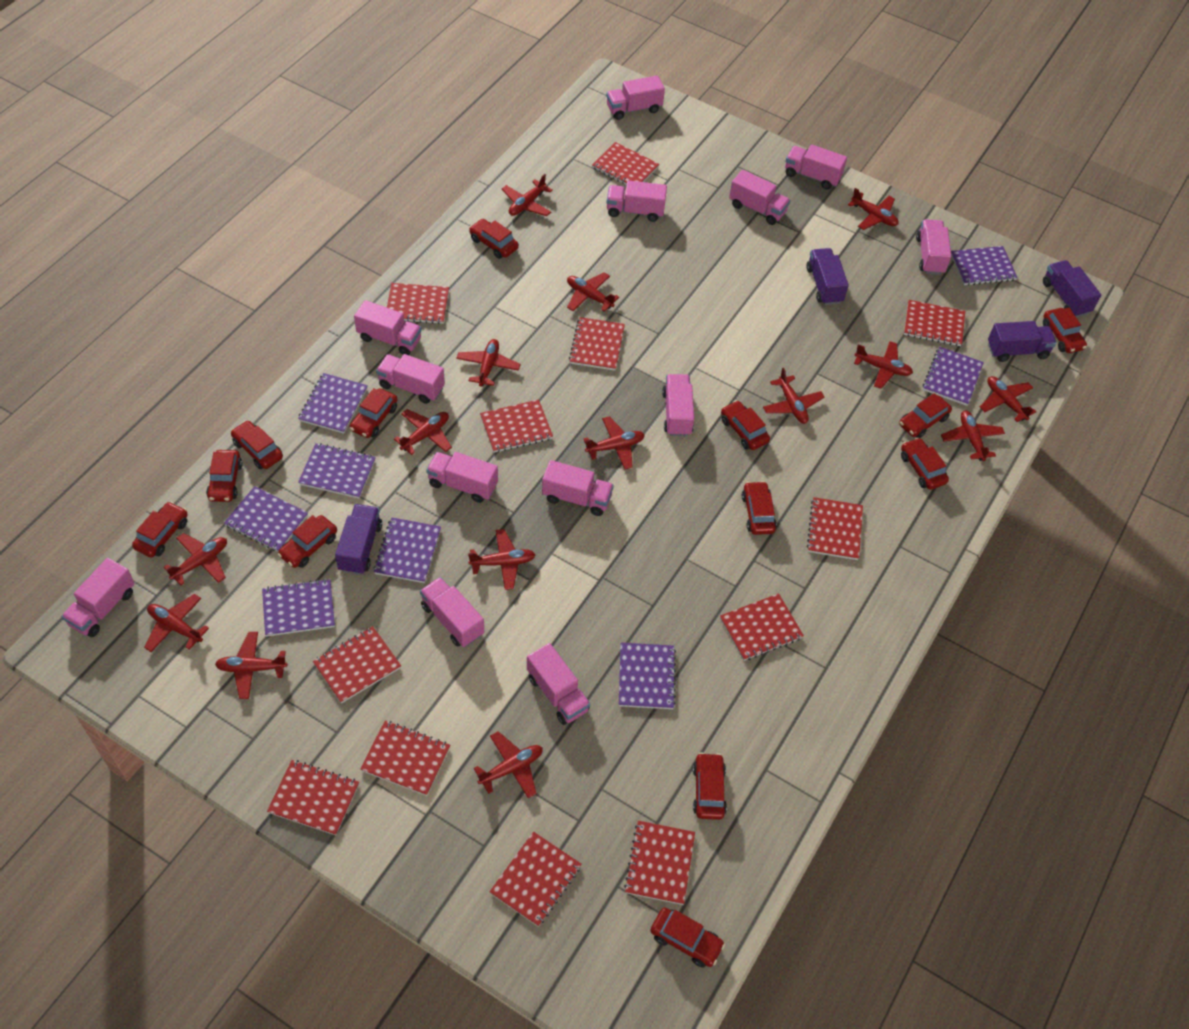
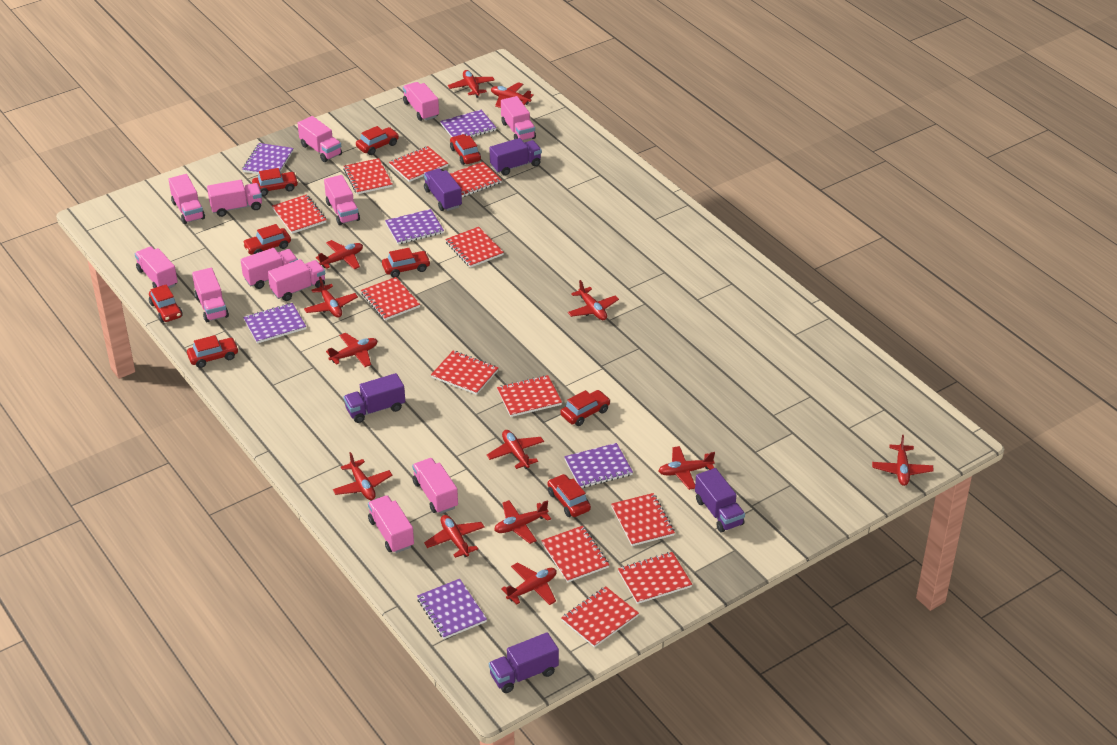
pink truck: [61,558,135,637] [354,300,422,355] [376,354,445,404] [420,577,484,647] [426,452,498,503] [527,643,590,725] [542,460,614,516] [606,75,665,120] [607,180,667,222] [662,374,694,436] [729,170,790,225] [785,145,847,189] [916,219,951,275] = 13 -> [135,246,178,288] [169,174,205,224] [192,268,229,322] [207,180,262,217] [241,248,298,289] [268,259,325,301] [298,116,342,162] [324,175,360,225] [368,495,414,553] [403,82,439,121] [412,458,458,514] [501,96,536,141] = 12
purple notebook: [224,486,308,552] [262,579,335,637] [298,373,368,433] [298,443,376,498] [373,517,441,583] [619,643,676,709] [923,347,984,406] [951,246,1018,286] = 8 -> [242,143,293,174] [243,303,306,344] [385,209,444,244] [417,579,487,639] [440,110,497,138] [564,443,633,488] = 6
purple truck: [335,504,382,575] [806,248,849,305] [988,321,1057,362] [1043,260,1101,317] = 4 -> [344,373,405,423] [424,168,462,211] [489,632,559,693] [490,138,542,176] [695,468,745,533] = 5
red car: [132,502,188,558] [206,450,243,502] [231,420,283,469] [278,515,337,568] [350,388,398,438] [469,219,519,259] [650,908,725,968] [693,752,727,820] [721,400,770,450] [742,481,777,535] [899,393,952,438] [901,437,949,490] [1043,308,1087,353] = 13 -> [149,284,183,322] [187,335,239,368] [242,224,291,255] [252,168,298,196] [356,126,399,155] [382,248,431,278] [450,134,481,165] [548,474,591,517] [560,390,611,426] = 9
red plane: [144,594,209,652] [164,533,227,586] [215,632,287,699] [394,409,452,455] [456,339,521,387] [468,529,536,590] [473,732,543,798] [502,174,553,216] [567,272,619,312] [584,416,645,469] [763,368,825,424] [848,188,899,230] [854,341,913,389] [941,410,1005,461] [980,376,1036,422] = 15 -> [304,277,358,318] [316,240,363,269] [326,333,378,367] [333,452,392,500] [424,515,485,558] [448,70,495,98] [487,430,544,469] [491,82,534,108] [494,500,551,544] [501,562,557,605] [568,280,619,320] [659,446,715,490] [872,435,934,486] = 13

